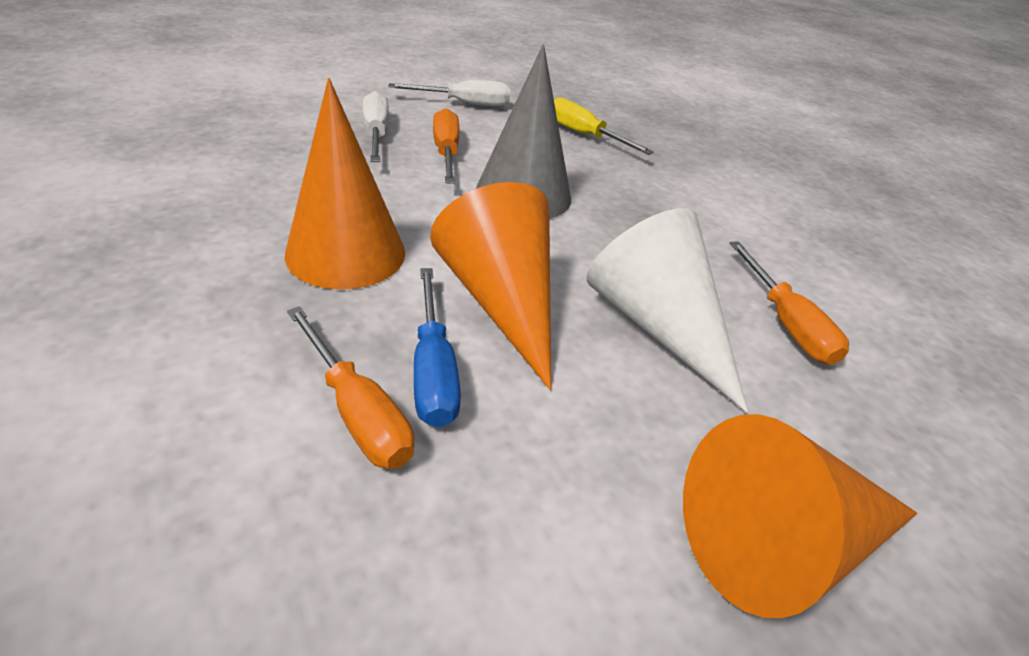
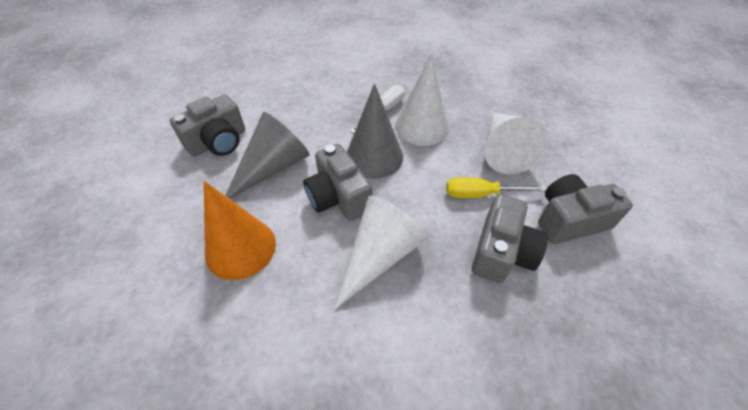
blue screwdriver: [414,268,461,427] = 1 -> none = 0
grey camera: none = 0 -> [170,94,245,156] [303,144,372,220] [472,194,548,283] [538,174,633,244] = 4
grey cone: [476,44,571,219] = 1 -> [225,112,310,199] [347,83,403,179] = 2
orange cone: [285,78,405,290] [430,182,551,390] [683,414,917,618] = 3 -> [204,181,276,280] = 1
orange screwdriver: [287,306,414,469] [433,108,459,184] [730,241,849,365] = 3 -> none = 0
white cone: [586,208,748,413] = 1 -> [334,196,429,310] [395,53,449,146] [484,113,549,174] = 3
white screwdriver: [363,91,389,162] [388,80,510,106] = 2 -> [350,85,404,133] = 1

